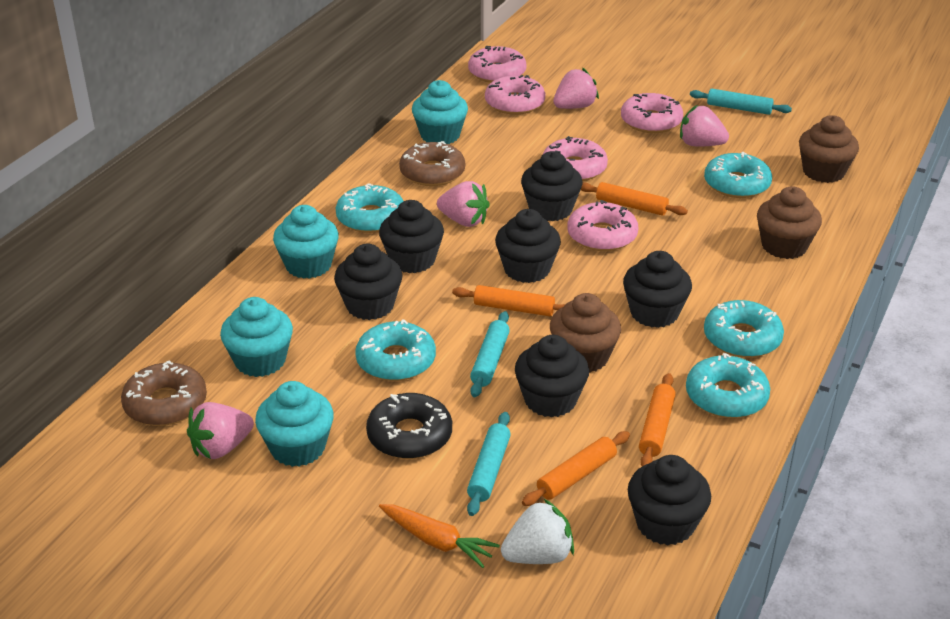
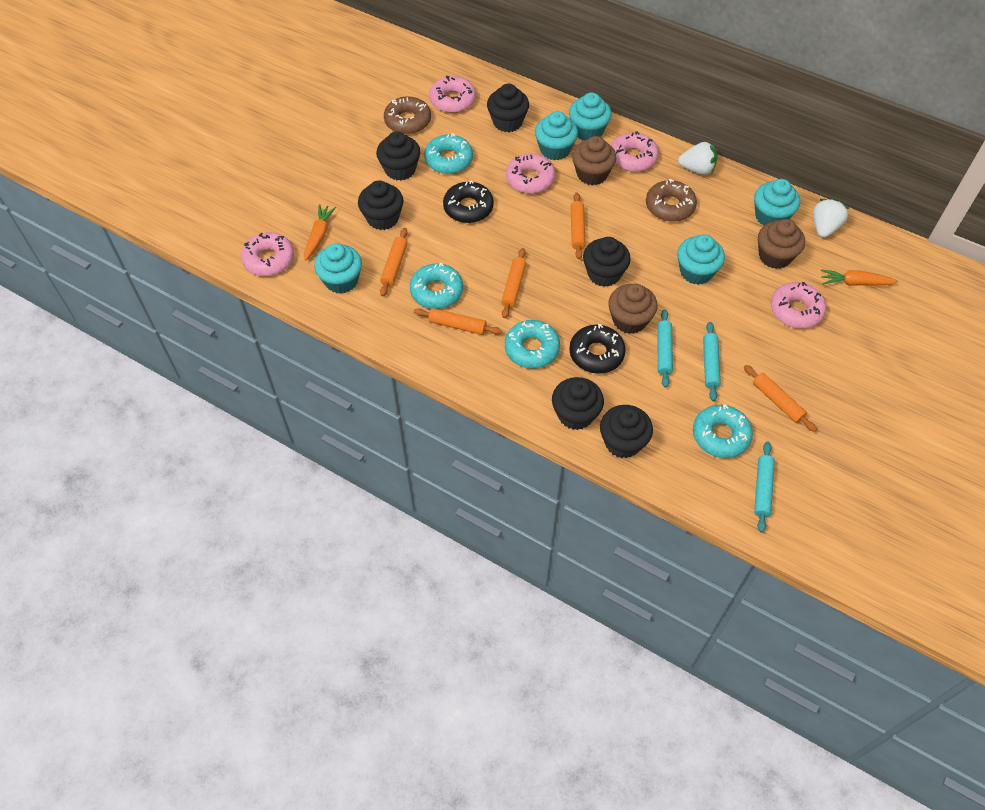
black cupcake: [334,244,402,320] [379,200,444,273] [495,209,561,283] [515,335,589,418] [521,151,582,221] [623,251,692,328] [628,455,711,545] = 7 -> [358,180,403,230] [376,131,420,181] [487,84,529,132] [552,377,604,430] [583,237,631,287] [600,405,653,458] = 6
black donut: [366,393,452,459] = 1 -> [443,180,494,223] [569,324,626,374] = 2
orange carrot: [379,504,500,568] = 1 -> [304,204,336,261] [821,269,898,286] = 2
orange rolling pin: [452,285,565,316] [522,431,630,506] [581,182,688,216] [639,373,676,466] = 4 -> [380,228,408,297] [414,308,502,335] [501,248,526,318] [571,192,585,259] [744,365,817,432] = 5
pink strawberry: [187,402,254,459] [437,181,490,227] [553,68,599,109] [680,105,729,147] = 4 -> none = 0
turquoise cupcake: [220,297,293,377] [255,381,334,467] [273,205,339,279] [412,80,468,144] = 4 -> [314,243,362,294] [535,111,578,160] [569,92,612,140] [677,234,725,285] [754,179,800,226] = 5
turquoise donut: [336,183,404,233] [355,320,436,381] [686,353,770,418] [704,152,772,198] [704,300,784,358] = 5 -> [410,263,463,309] [424,133,473,174] [505,320,560,368] [693,404,753,458] = 4
white strawberry: [501,499,574,564] = 1 -> [678,142,717,175] [813,199,849,238] = 2

